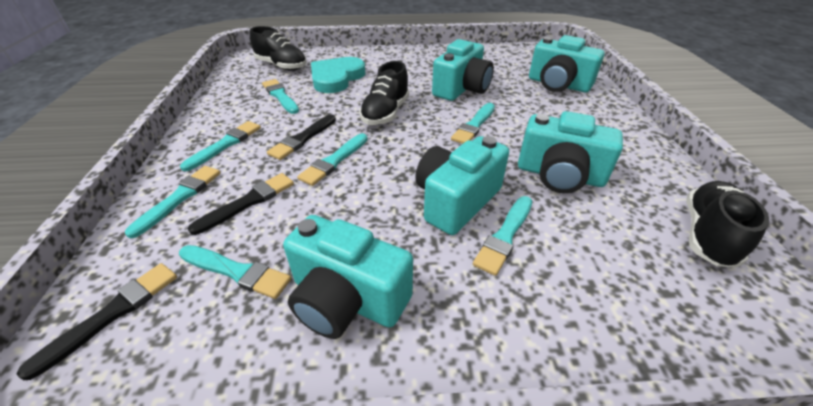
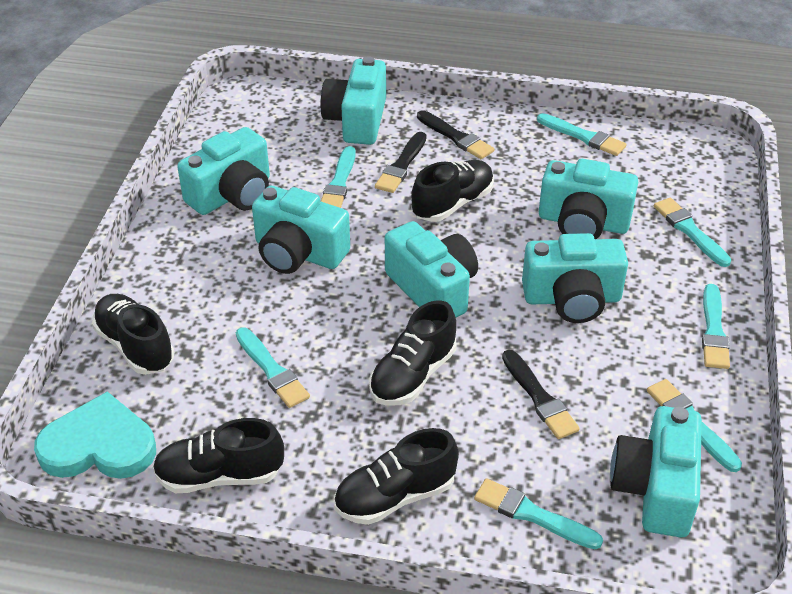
black shoe: [250,26,307,71] [359,61,409,125] [686,181,769,267] = 3 -> [92,294,174,375] [153,418,284,493] [334,428,459,525] [369,300,457,406] [411,160,494,222] = 5
turquoise camera: [283,215,413,339] [415,136,509,235] [432,39,494,101] [518,111,623,193] [529,35,605,92] = 5 -> [177,127,270,215] [252,186,350,274] [321,56,386,145] [385,221,478,318] [522,233,628,323] [539,159,638,239] [610,406,702,538] = 7

